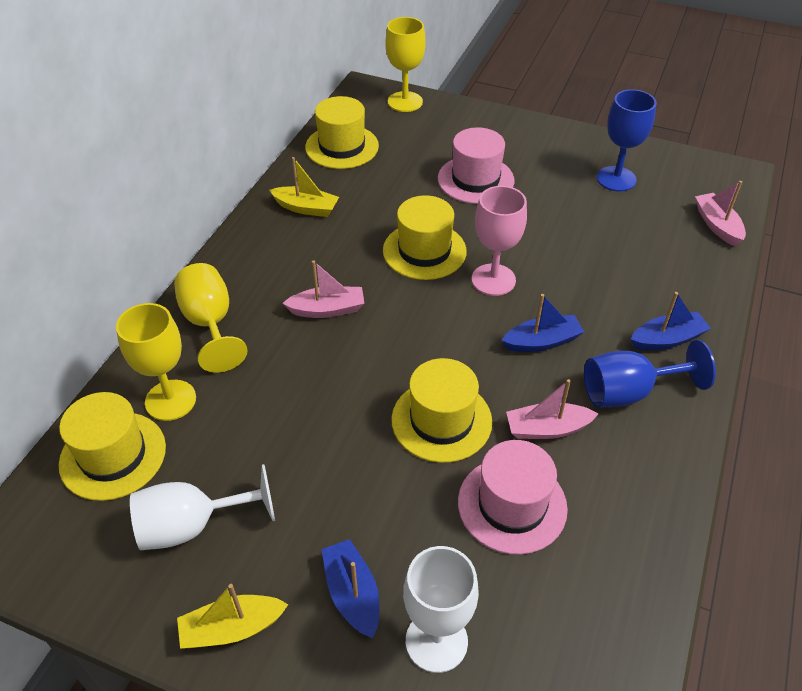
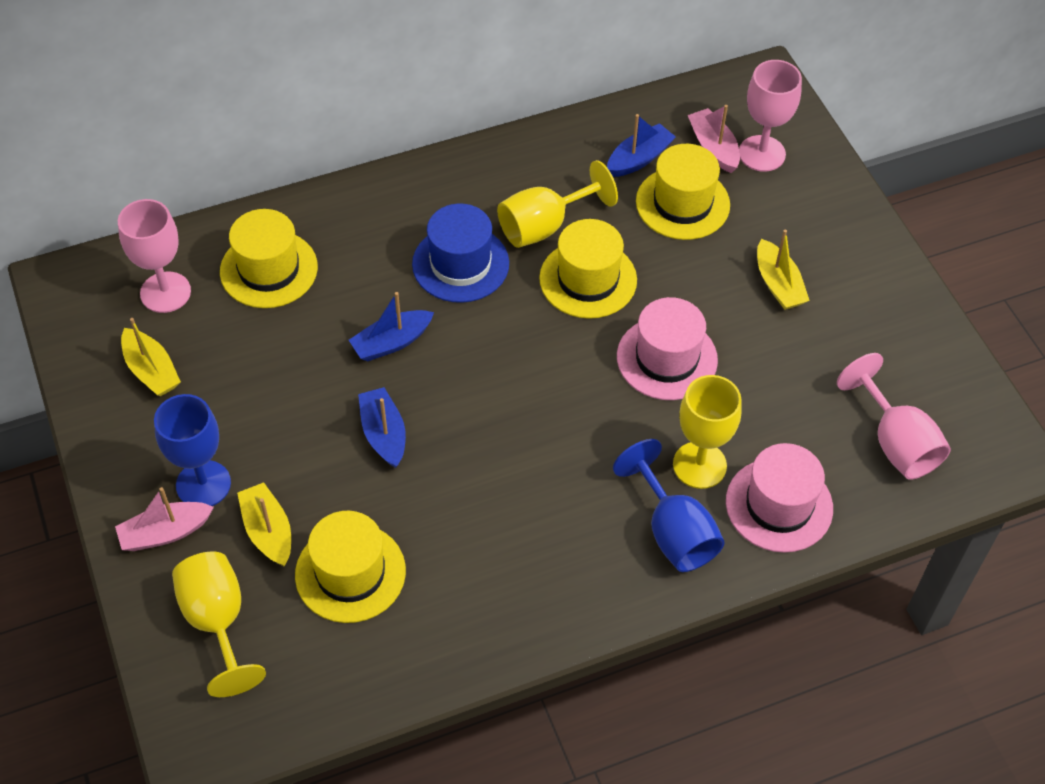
blue hat: none = 0 -> [412,203,509,303] = 1
pink boat: [283,260,365,318] [506,379,598,439] [695,181,746,246] = 3 -> [115,487,214,551] [688,105,740,173] = 2
pink goblet: [472,186,527,296] = 1 -> [118,199,191,313] [739,60,802,172] [837,353,951,480] = 3
white goblet: [130,464,275,550] [403,546,479,673] = 2 -> none = 0
yellow boat: [177,584,289,649] [269,157,339,217] = 2 -> [121,318,181,396] [237,482,291,566] [757,230,810,310] = 3

